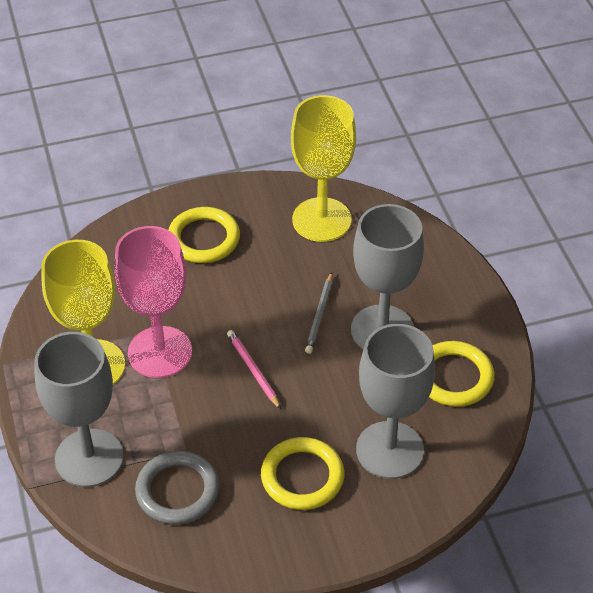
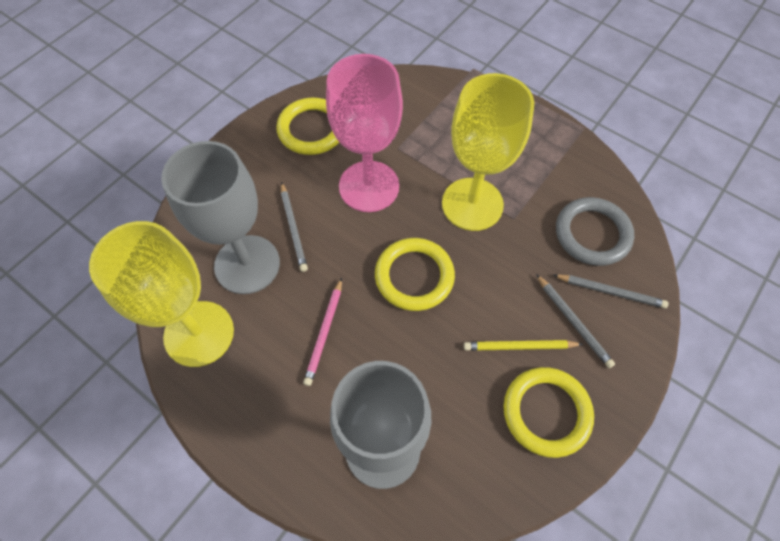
grey goblet: [34,332,124,487] [351,204,424,349] [356,324,435,479] = 3 -> [161,141,280,294] [330,361,431,489] = 2
grey pencil: [305,272,333,354] = 1 -> [281,182,308,272] [536,274,615,368] [554,274,669,309] = 3
yellow pencil: none = 0 -> [464,340,583,351] = 1

